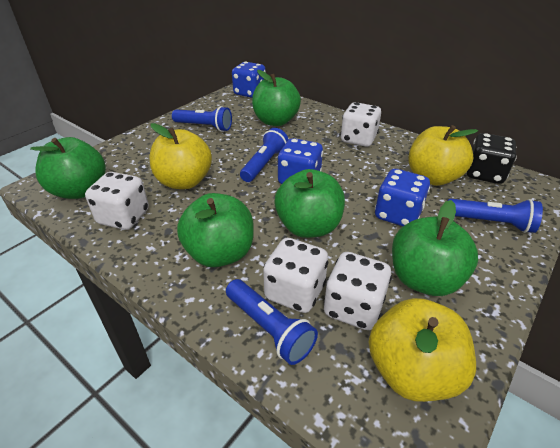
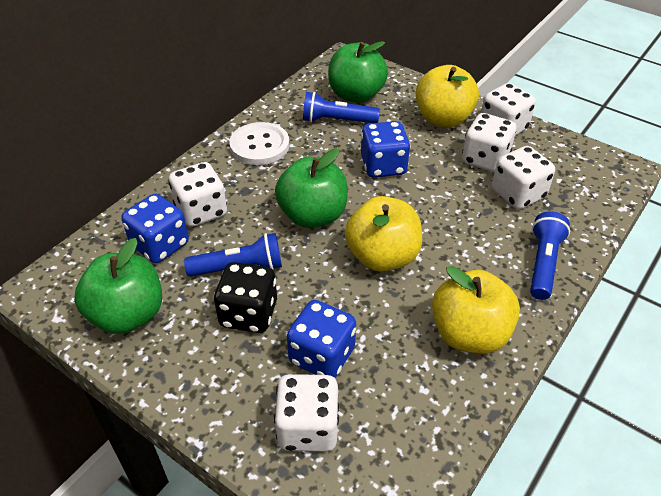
blue flashlight: [172,106,232,131] [226,279,318,365] [240,128,289,182] [448,198,543,233] = 4 -> [184,233,282,277] [303,92,380,123] [530,211,570,300] = 3
green apple: [30,137,106,199] [177,193,254,267] [252,70,301,126] [275,169,345,238] [392,200,478,296] = 5 -> [74,238,162,334] [275,149,348,228] [328,41,388,103] = 3
white button: none = 0 -> [229,122,289,165] = 1
white dice: [85,172,149,230] [263,238,328,313] [324,252,392,330] [340,102,381,147] = 4 -> [169,162,227,227] [274,374,339,451] [462,113,516,172] [481,83,536,136] [492,146,555,209] = 5

